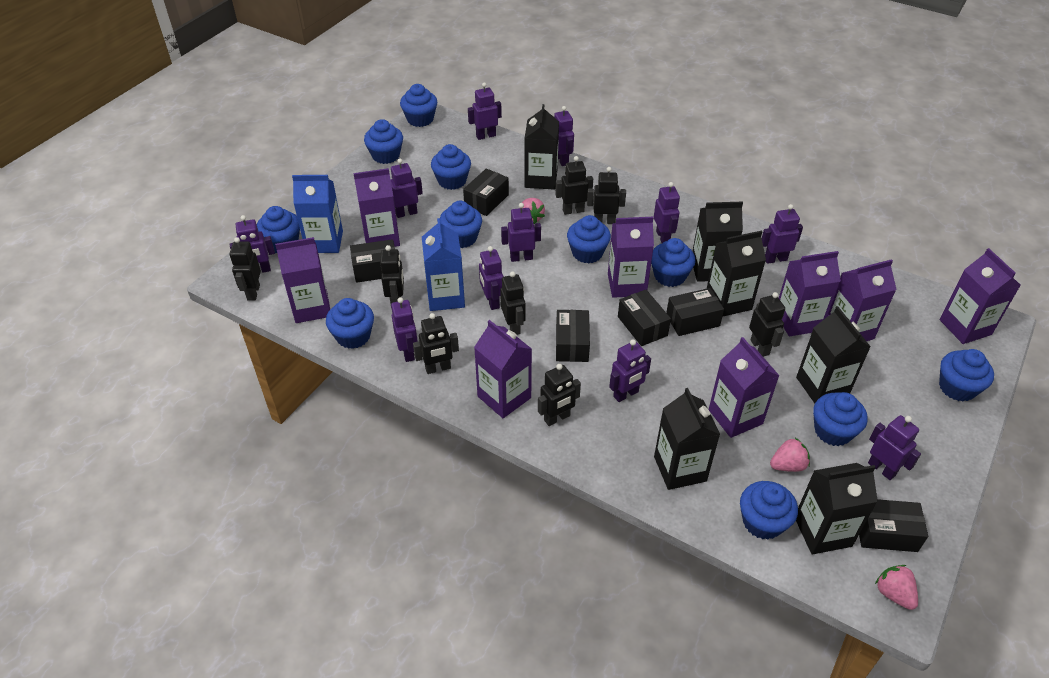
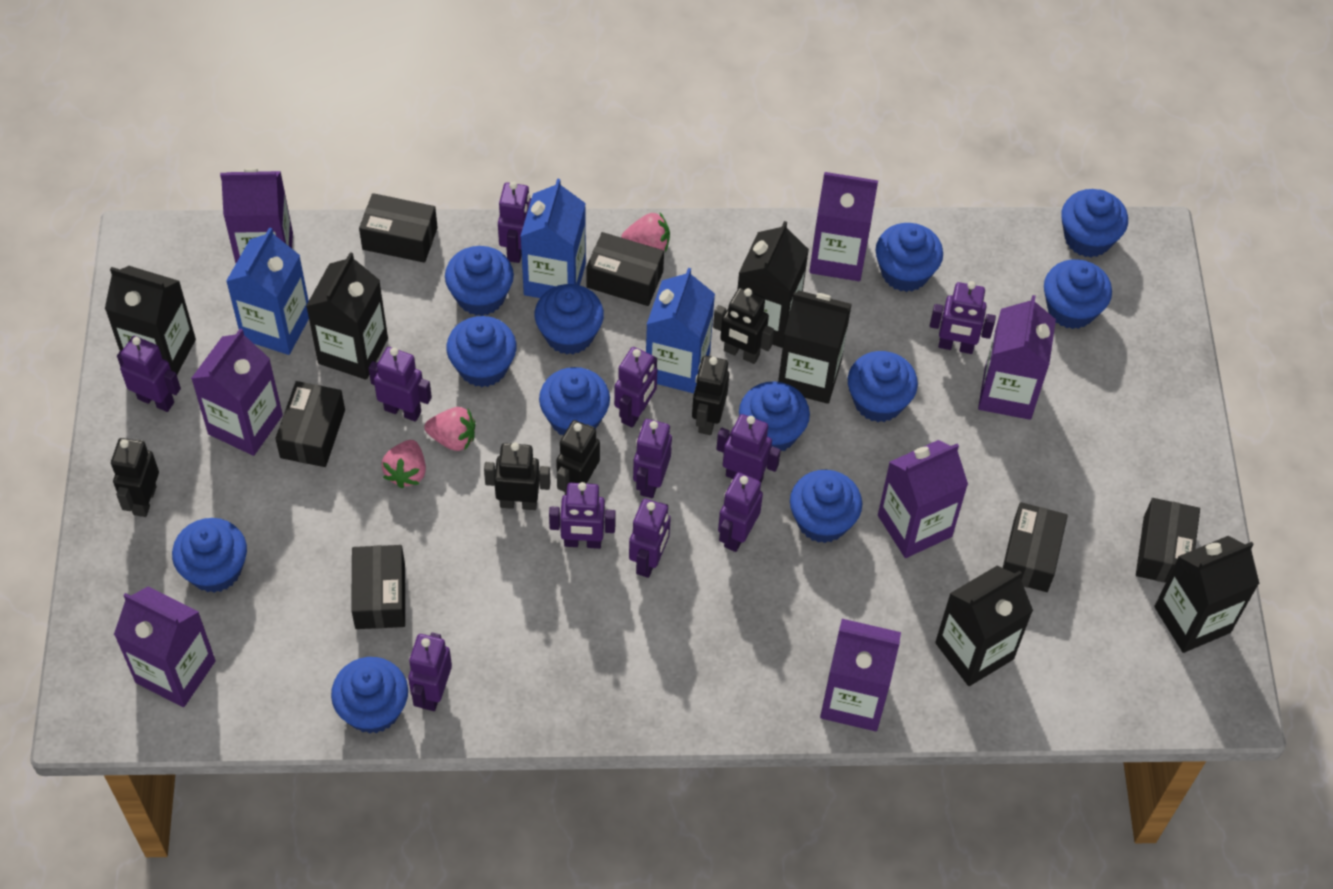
black robot: [229,237,261,301] [380,245,404,309] [413,313,459,374] [500,271,526,335] [538,364,581,426] [555,156,593,215] [587,167,626,224] [749,292,785,357] = 8 -> [111,438,159,517] [484,442,550,510] [556,420,600,495] [692,356,729,435] [713,288,774,364] = 5
blue carton: [292,175,343,253] [422,218,465,311] = 2 -> [226,227,309,355] [521,179,586,298] [646,268,715,393] = 3
blue cupcake: [257,206,300,253] [326,298,374,349] [364,119,403,164] [400,84,437,127] [431,144,471,190] [439,201,482,248] [567,215,611,263] [651,238,696,287] [740,481,798,540] [813,392,868,446] [939,349,994,402] = 11 -> [172,518,247,593] [331,657,408,734] [445,246,514,316] [446,316,517,387] [535,284,604,355] [539,367,610,435] [739,381,810,451] [790,470,862,543] [848,351,918,422] [876,223,943,292] [1044,259,1112,329] [1061,189,1128,257] = 12
purple carton: [275,237,330,323] [353,168,400,247] [474,320,532,418] [608,217,654,298] [709,337,779,438] [779,251,841,336] [828,259,897,341] [940,248,1020,344] = 8 -> [114,587,216,707] [191,329,283,456] [220,168,293,263] [809,172,878,281] [820,619,901,731] [878,440,968,558] [978,295,1056,420] = 7

